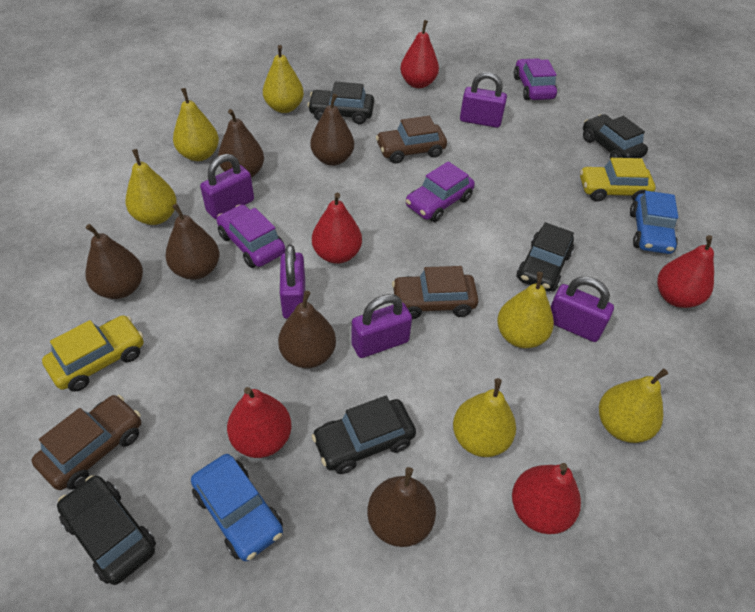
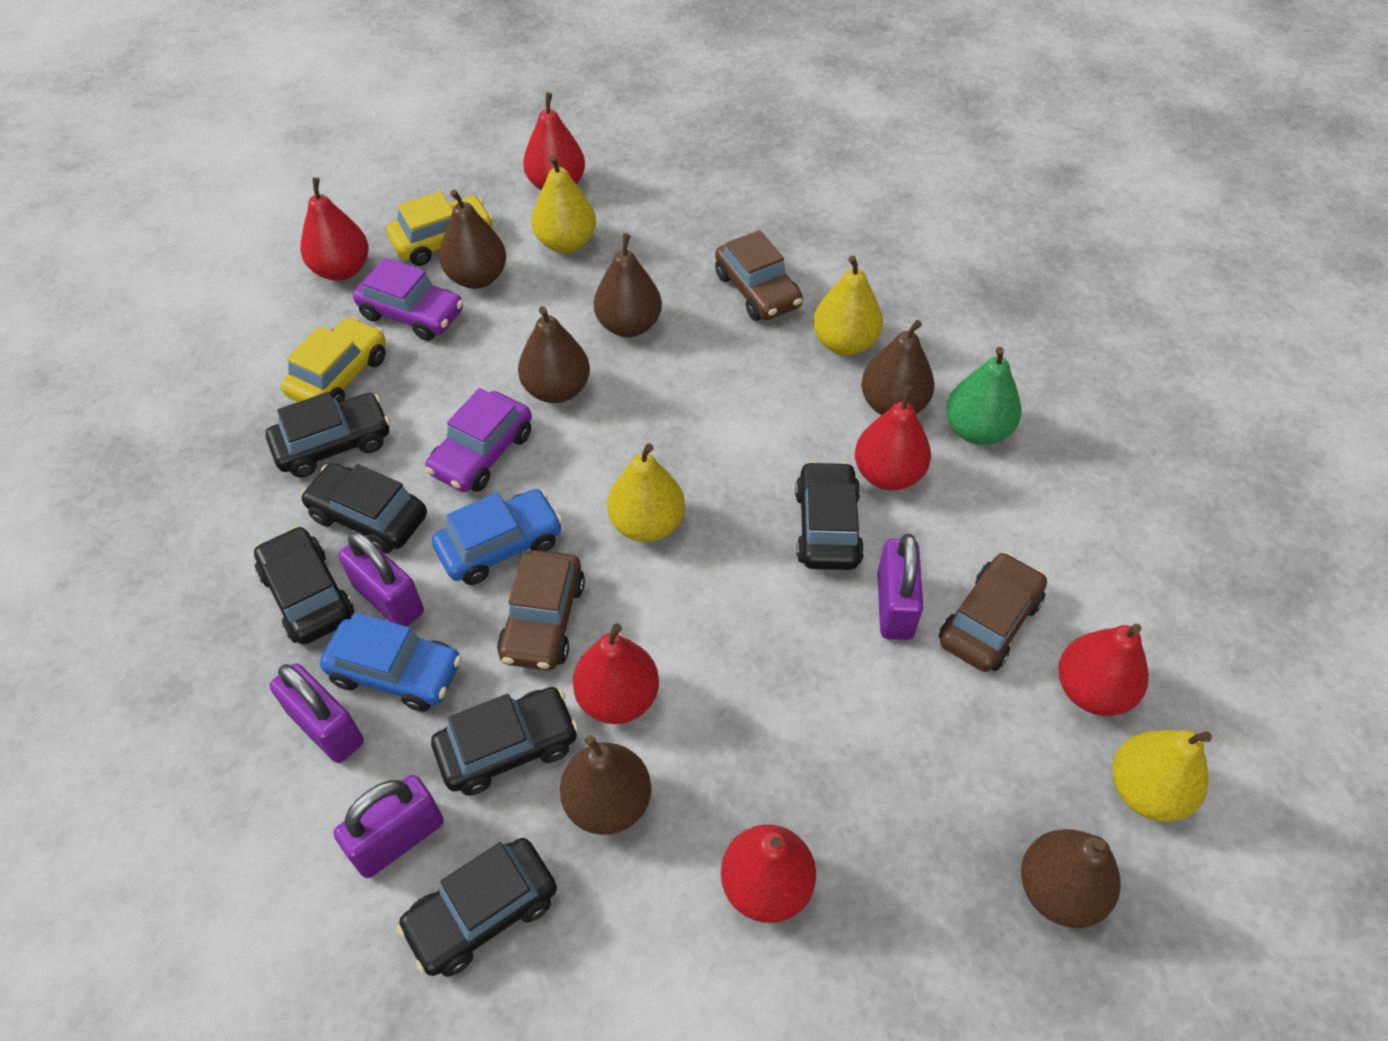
black car: [57,475,156,585] [307,82,374,124] [312,396,416,474] [516,222,574,292] [583,114,648,158] = 5 -> [254,526,354,644] [266,392,390,478] [300,463,427,554] [396,838,557,977] [431,687,579,796] [795,461,864,570] = 6
green pear: none = 0 -> [946,347,1021,445] = 1
purple car: [217,204,286,268] [406,161,475,222] [514,58,557,100] = 3 -> [353,257,464,341] [425,388,532,492] = 2
purple padlock: [200,154,254,219] [280,244,305,319] [351,294,412,358] [460,72,507,128] [550,277,614,342] = 5 -> [270,663,364,763] [334,775,444,878] [338,532,424,626] [877,534,923,640] = 4
red pear: [227,387,292,458] [312,193,362,264] [400,20,439,88] [512,463,581,534] [657,235,714,308] = 5 -> [300,177,368,281] [523,92,585,190] [573,623,659,724] [721,825,816,923] [855,386,931,490] [1058,624,1149,716] = 6
yellow pear: [125,149,177,225] [173,88,219,161] [263,45,304,113] [453,378,516,457] [497,272,554,348] [599,369,668,443] = 6 -> [531,155,596,253] [607,444,685,542] [813,255,883,356] [1112,730,1212,822] = 4

